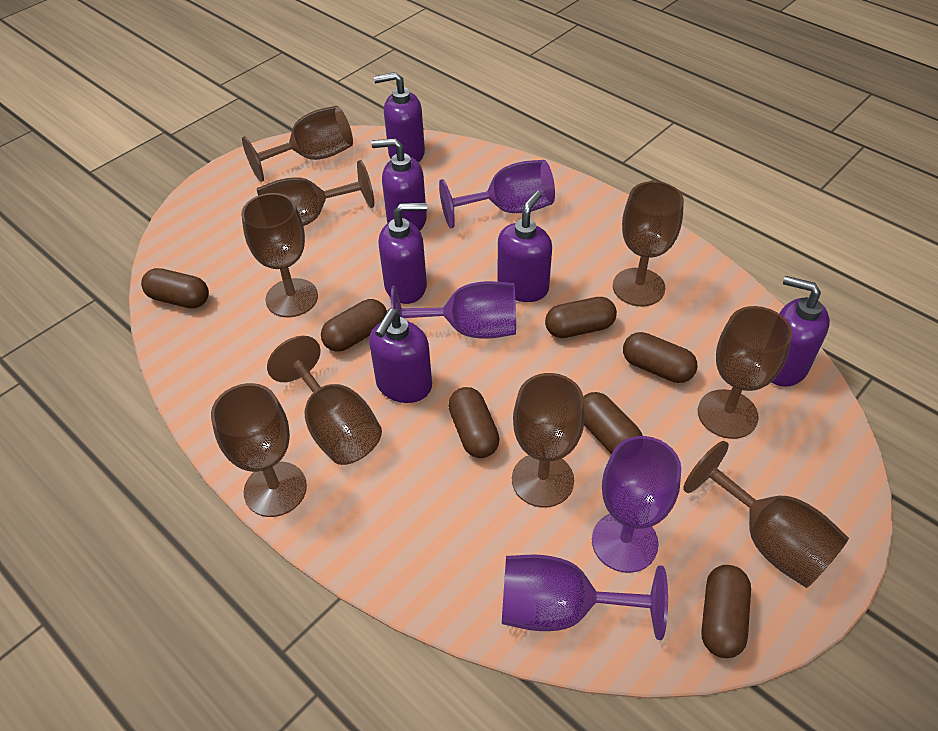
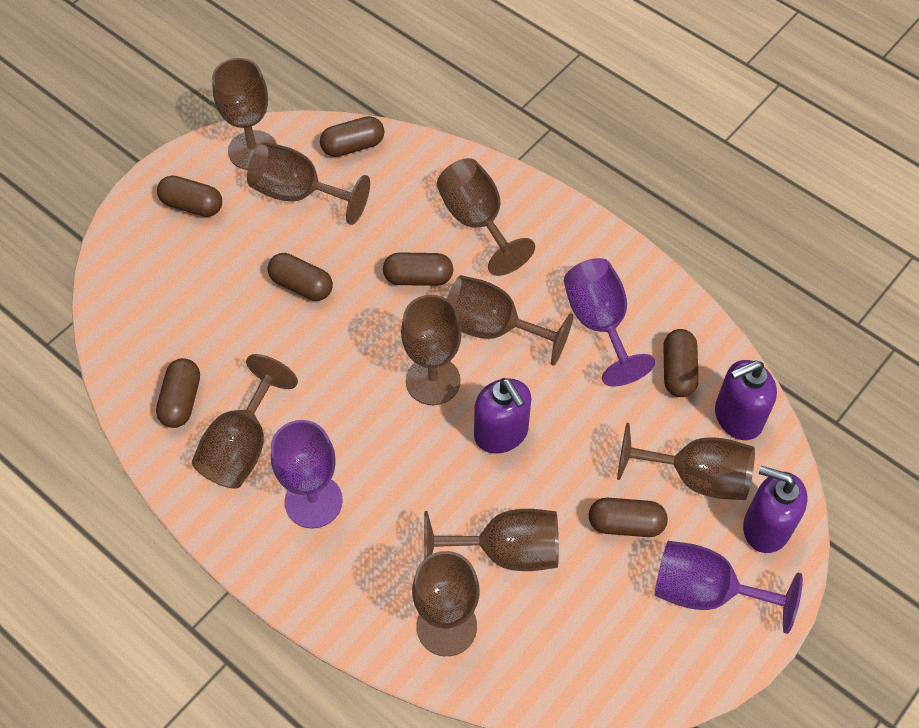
purple goblet: [391,281,516,339] [439,160,555,228] [502,555,668,640] [592,436,681,573] = 4 -> [271,420,343,529] [564,258,655,386] [655,541,803,634] = 3
purple soap dispenser: [369,309,432,403] [371,138,427,231] [374,72,425,163] [378,203,427,304] [497,191,552,302] [771,276,830,387] = 6 -> [474,378,532,454] [715,360,777,440] [743,466,807,553] = 3

